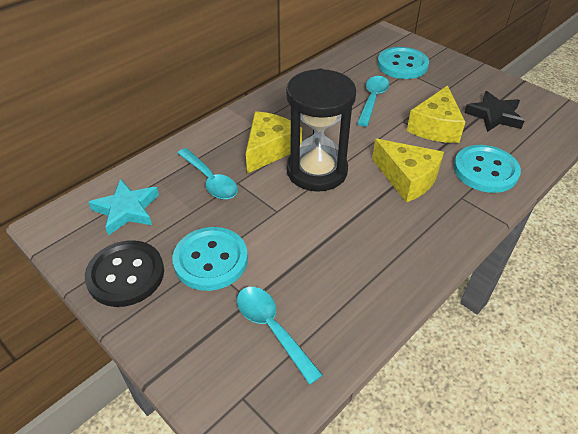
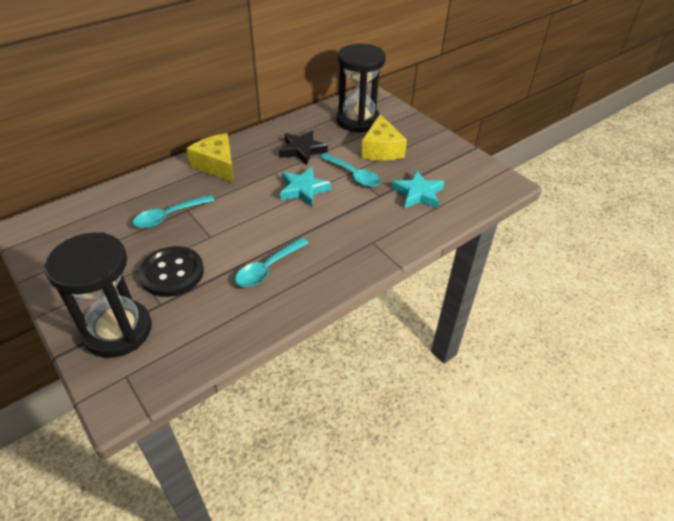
black hourglass: [286,69,356,192] = 1 -> [44,232,152,358] [337,44,386,133] = 2
turquoise button: [172,227,248,291] [378,47,429,79] [454,145,521,193] = 3 -> none = 0
turquoise star: [88,179,159,236] = 1 -> [280,167,331,207] [391,170,444,209] = 2
yellow cheese: [246,111,302,174] [372,139,444,202] [407,86,465,143] = 3 -> [186,133,234,183] [361,114,407,160] = 2

